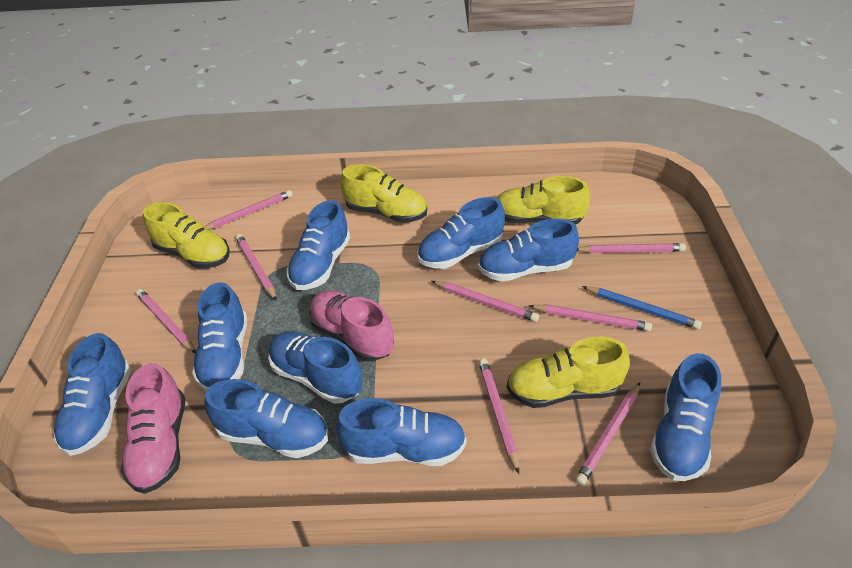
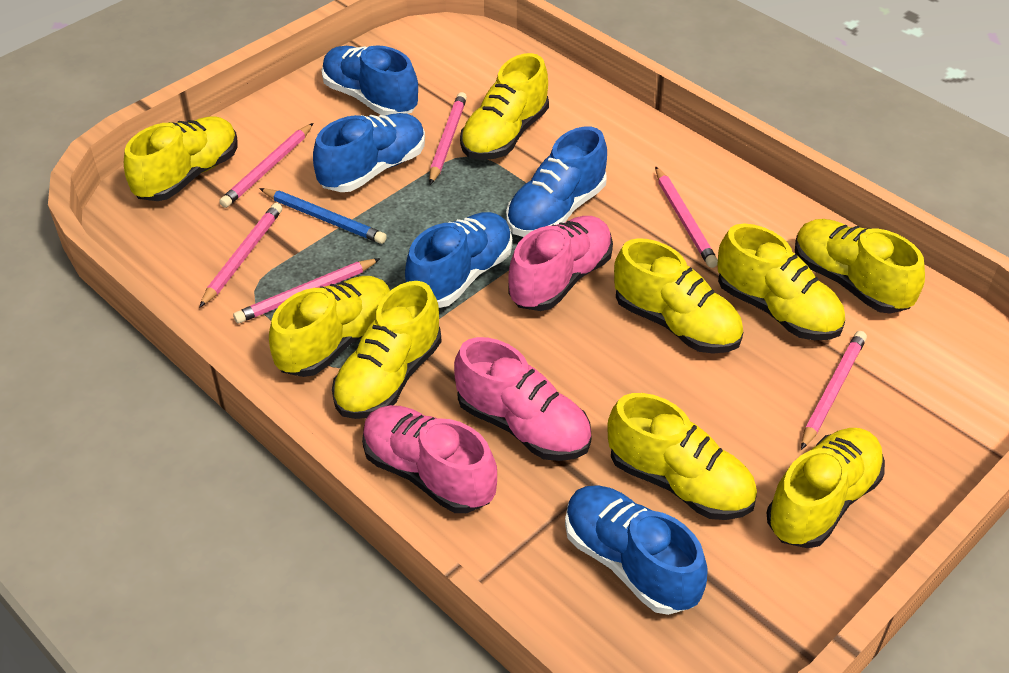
blue shoe: [53,333,131,456] [192,282,247,391] [204,379,328,458] [268,331,362,404] [287,200,350,290] [336,398,466,466] [417,197,505,269] [478,219,579,282] [650,353,721,481] = 9 -> [313,113,425,192] [322,45,418,116] [405,212,512,308] [506,127,607,237] [565,485,708,615] = 5
pink pencil: [136,289,196,353] [204,190,293,230] [236,234,277,301] [432,281,539,322] [479,358,519,474] [529,304,652,331] [575,382,640,486] [577,243,686,253] = 8 -> [199,203,282,308] [219,123,313,208] [233,258,381,324] [429,92,467,185] [655,166,718,268] [801,331,867,450] = 6
pink shoe: [121,363,185,494] [309,290,394,361] = 2 -> [362,405,497,513] [454,337,592,461] [508,216,613,311] = 3
yellow shoe: [143,202,230,268] [340,164,427,223] [497,176,590,225] [507,337,630,408] = 4 -> [124,116,237,201] [269,276,390,377] [332,281,442,419] [460,53,549,160] [607,393,757,520] [614,238,743,354] [717,224,845,340] [766,428,885,548] [795,219,925,314] = 9

